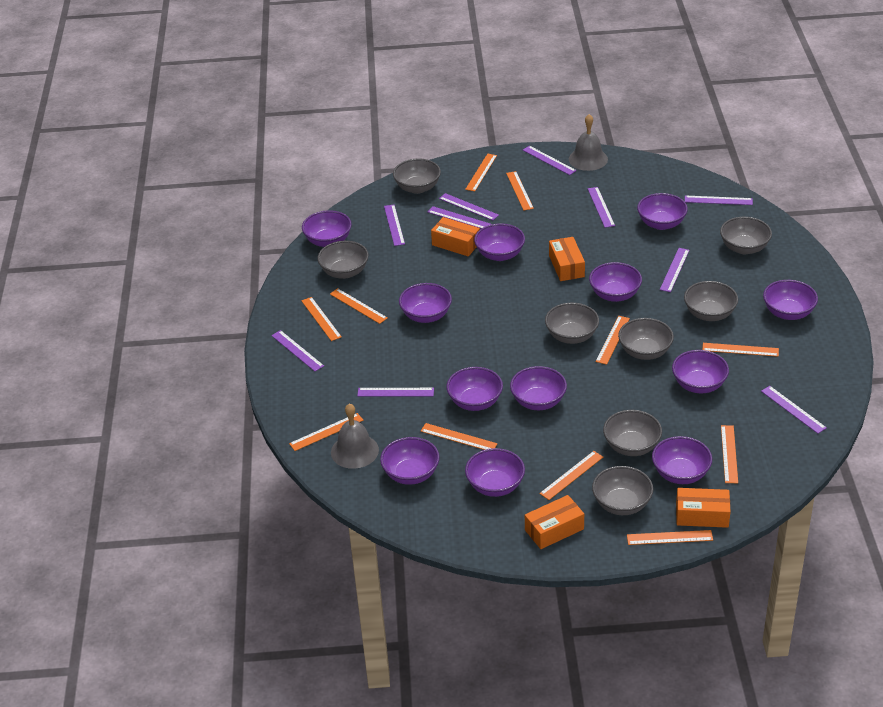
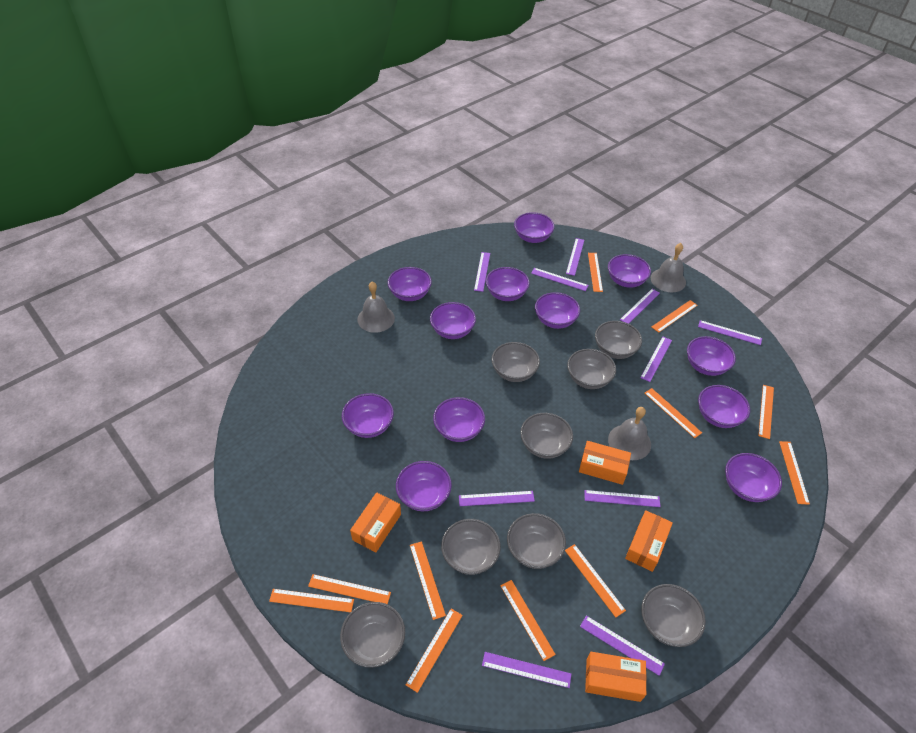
grey bell: [331,403,379,469] [569,114,608,171] = 2 -> [357,281,395,333] [608,407,651,460] [651,243,686,292] = 3

